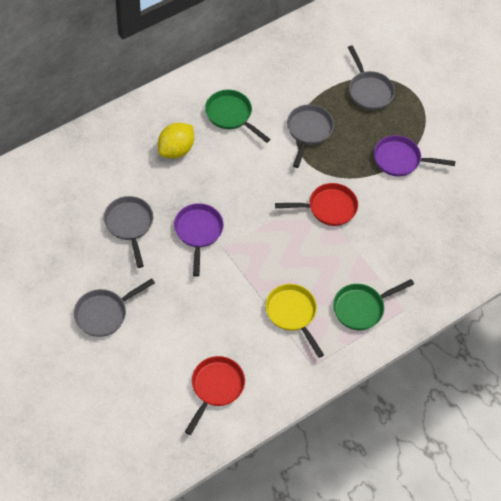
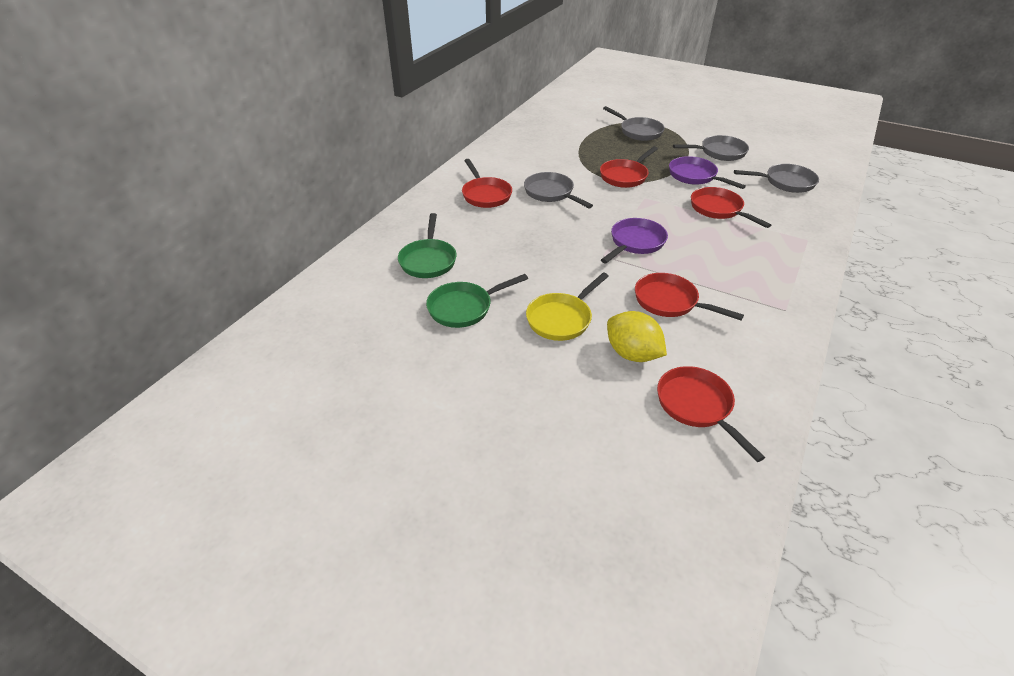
red pan: [185,356,245,435] [275,183,358,226] = 2 -> [462,159,512,208] [600,146,658,188] [635,273,744,320] [657,366,765,462] [691,187,771,228] = 5

